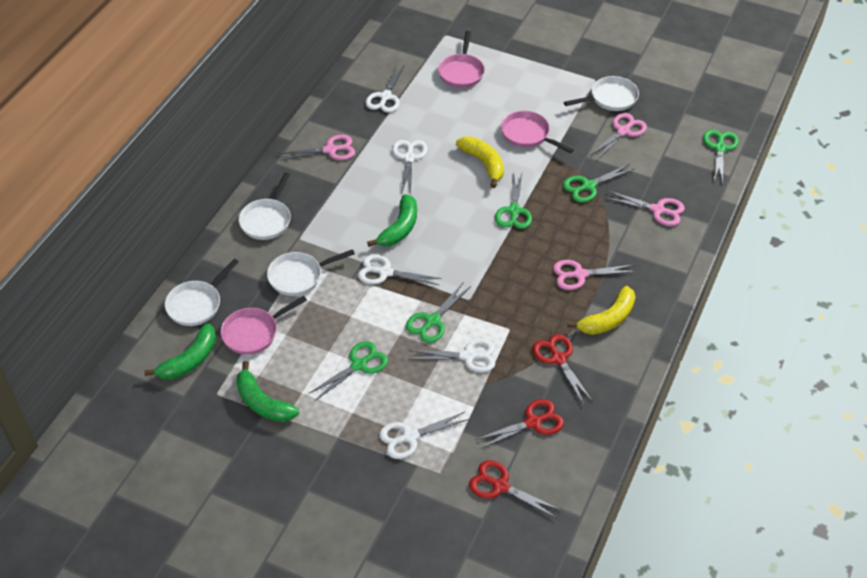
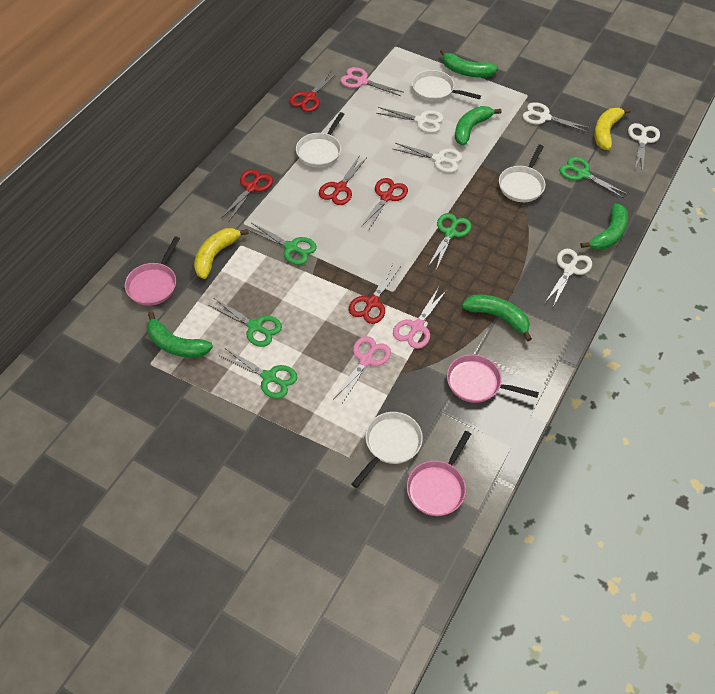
green banana: [144,323,216,380] [236,361,299,422] [367,194,417,247] = 3 -> [147,312,213,358] [440,49,498,77] [455,106,502,146] [462,295,532,341] [580,203,628,250] = 5
pink scissors: [278,135,355,161] [553,260,637,290] [590,113,647,160] [605,191,685,226] = 4 -> [334,336,391,405] [340,67,403,96] [393,287,447,349] = 3
red scissors: [469,460,561,518] [475,399,564,449] [533,334,593,405] = 3 -> [221,169,273,221] [289,71,338,112] [319,155,366,205] [349,264,401,324] [360,178,408,231] = 5

